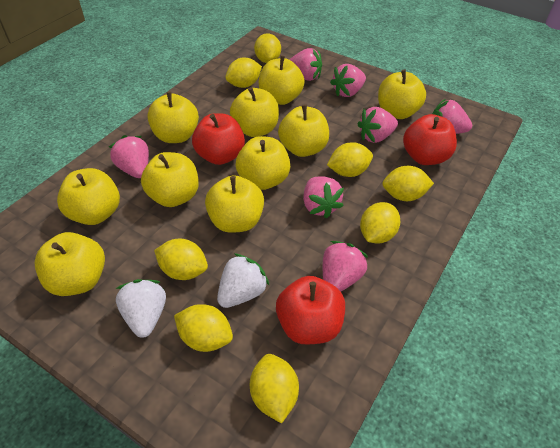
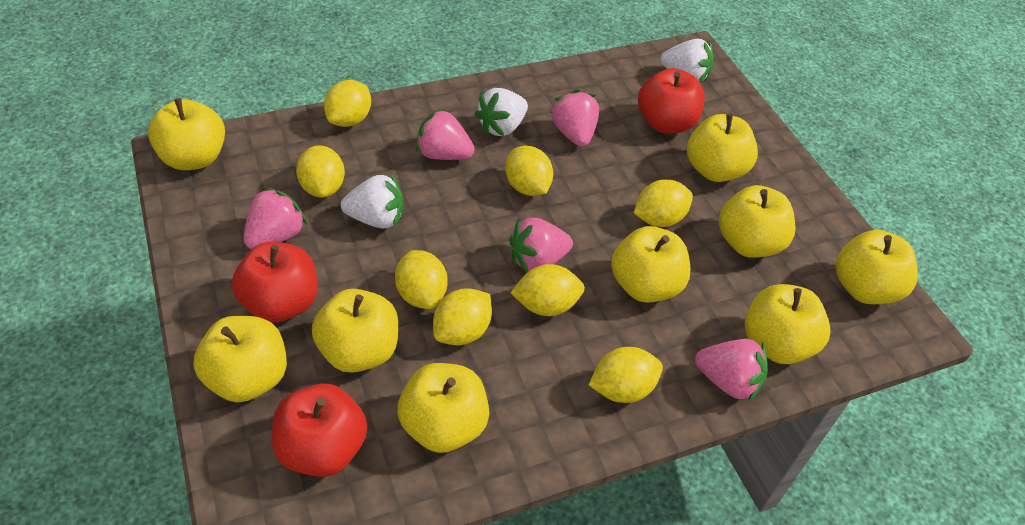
pink strawberry: [109,135,149,178] [290,48,322,81] [303,176,344,218] [323,241,369,292] [330,64,366,97] [358,107,398,143] [432,99,472,134] = 7 -> [243,187,307,249] [416,108,475,160] [509,218,573,272] [551,89,599,147] [695,339,768,402] = 5
white strawberry: [116,279,166,338] [217,253,269,308] = 2 -> [341,174,404,229] [475,88,528,136] [661,39,713,82] = 3
yellow apple: [35,232,105,296] [57,168,120,225] [141,152,199,207] [147,92,199,143] [205,175,264,233] [230,87,279,137] [236,136,290,190] [259,56,305,105] [278,104,329,157] [378,70,426,119] = 10 -> [148,98,225,170] [193,316,287,403] [312,289,398,373] [397,363,489,453] [611,226,691,303] [687,113,758,182] [719,185,796,258] [745,284,830,364] [835,230,918,304] = 9

